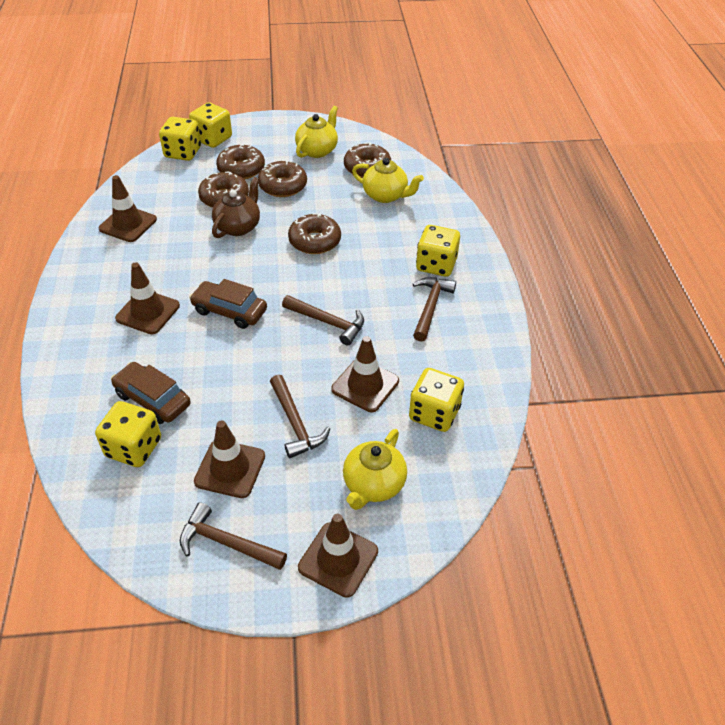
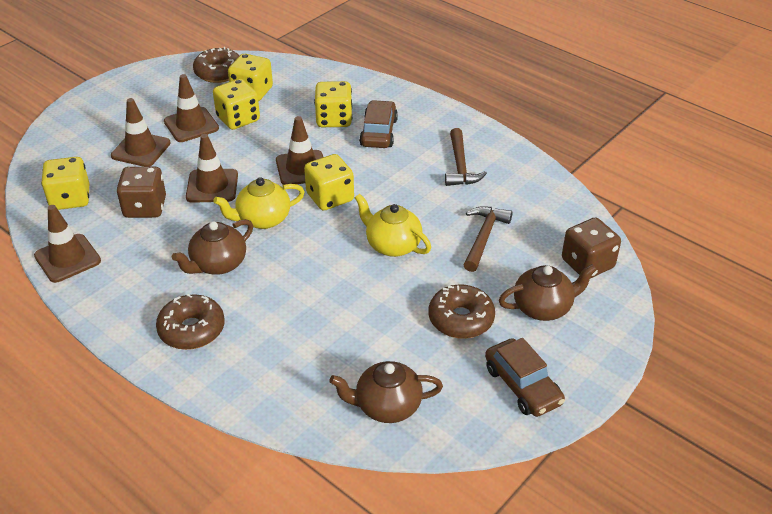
brown dice: none = 0 -> [117,167,166,218] [562,217,621,278] = 2
brown donut: [198,171,249,208] [216,144,265,180] [258,160,307,197] [288,213,341,254] [344,143,391,178] = 5 -> [156,294,225,350] [193,47,239,83] [429,284,495,339] = 3
brown hammer: [180,503,287,570] [270,375,330,458] [282,295,364,345] [413,277,456,342] = 4 -> [445,128,487,186] [463,206,513,272] = 2
brown teapot: [212,177,260,238] = 1 -> [172,219,253,275] [329,361,443,423] [499,264,597,321] = 3
yellow teapot: [295,106,338,158] [343,429,407,510] [352,158,424,203] = 3 -> [213,177,305,229] [355,194,431,257] = 2

